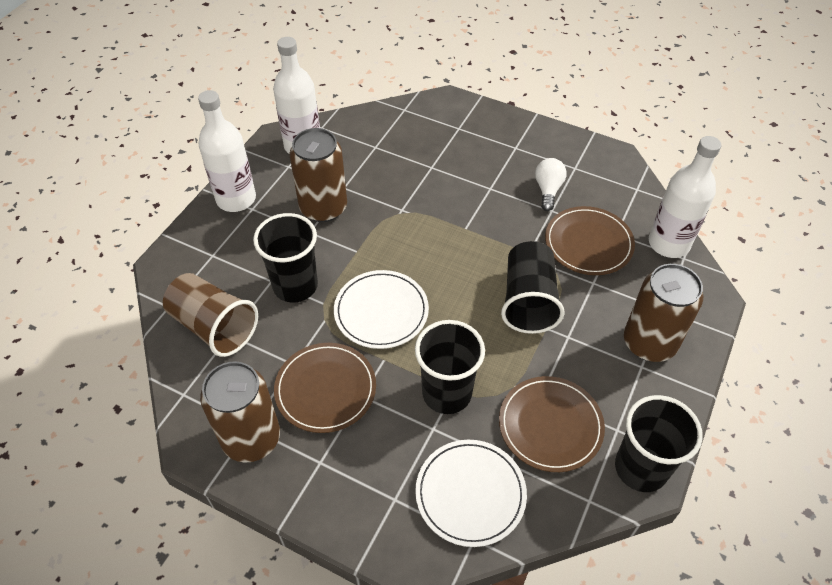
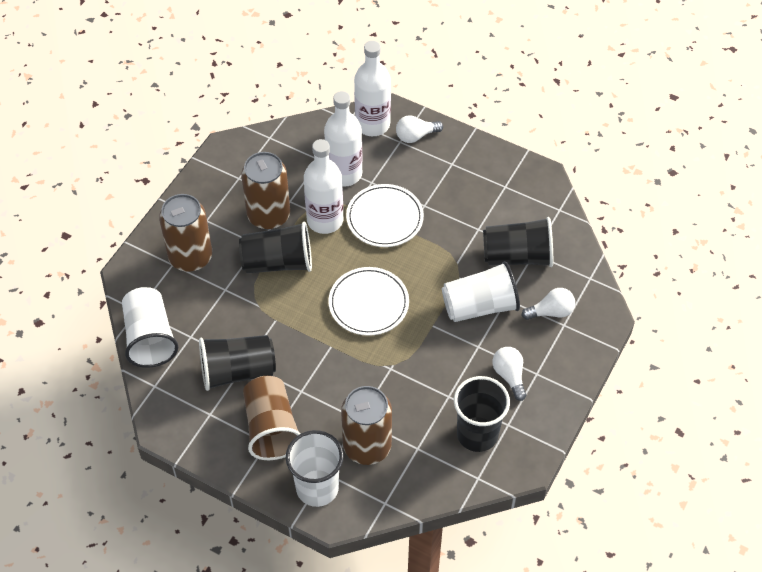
brown plate: [274,343,376,433] [499,376,605,472] [545,206,635,275] = 3 -> none = 0
white cup: none = 0 -> [122,287,179,368] [286,430,344,507] [442,261,520,322] = 3
white light bulb: [535,158,567,211] = 1 -> [396,115,443,143] [492,347,526,401] [522,288,575,320] = 3

